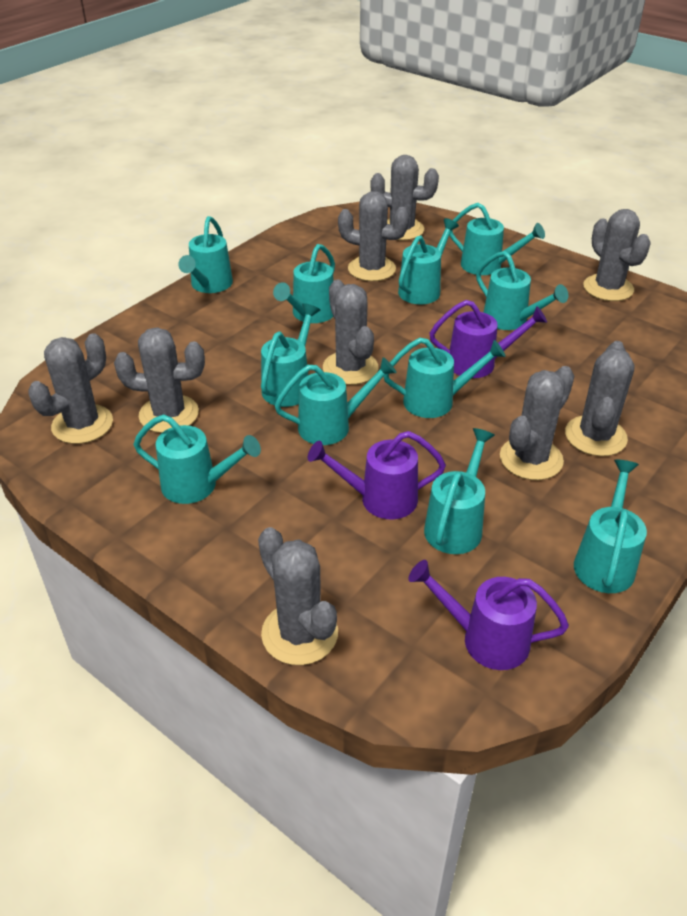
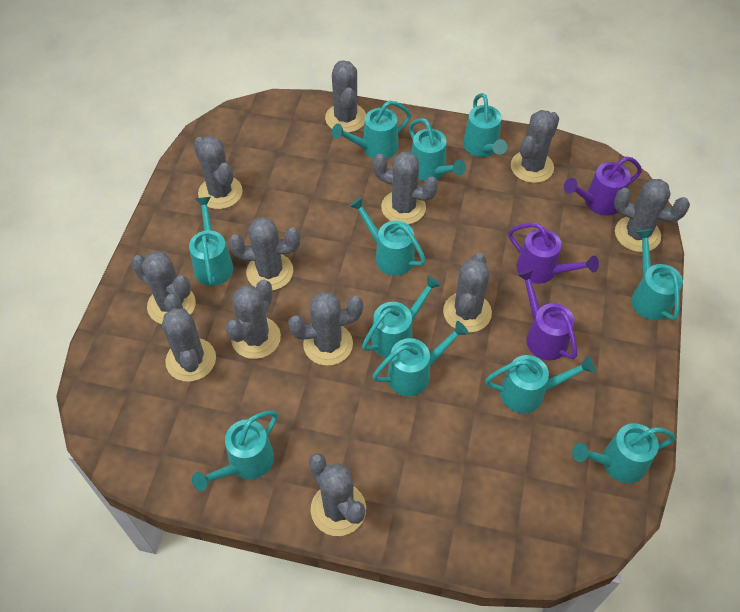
grey cactus: [28,333,113,444] [114,327,205,433] [258,527,338,665] [323,280,379,385] [338,191,409,281] [371,155,439,240] [500,366,574,480] [565,341,635,456] [583,209,651,301] = 9 -> [131,251,196,324] [162,294,216,382] [193,136,243,209] [226,279,281,359] [229,217,300,291] [288,292,363,366] [308,454,366,536] [325,60,366,133] [373,152,438,225] [443,253,492,333] [511,110,560,183] [614,179,690,252] = 12

